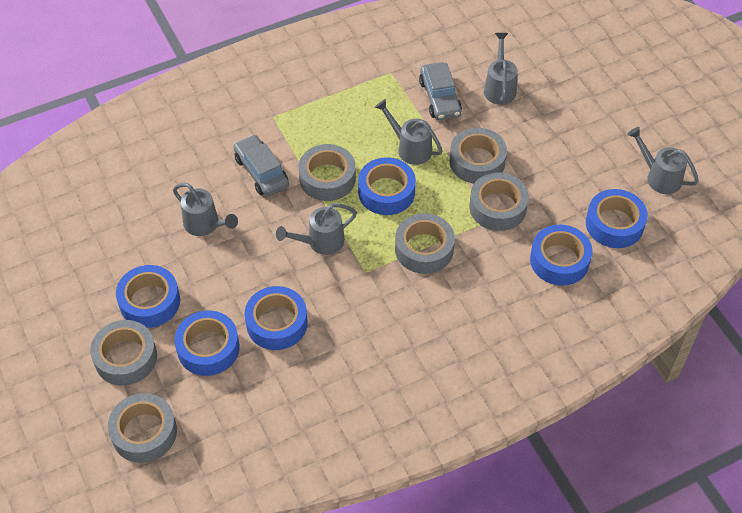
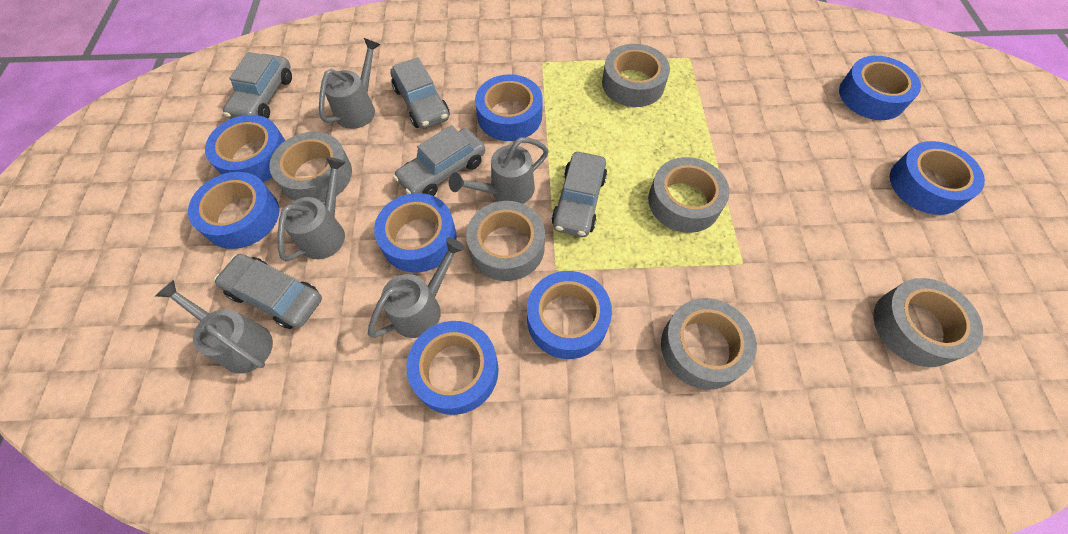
blue tape: [116,265,180,328] [174,311,240,376] [245,286,308,350] [358,157,416,215] [530,225,592,286] [586,189,648,248] = 6 -> [188,172,279,249] [205,115,286,182] [374,193,457,273] [407,321,499,415] [475,74,543,141] [527,271,612,359] [839,56,921,120] [890,141,985,215] = 8
grey car: [233,134,289,197] [419,62,462,120] = 2 -> [214,254,322,329] [223,52,292,119] [390,57,450,129] [393,125,485,196] [551,152,607,237] = 5

